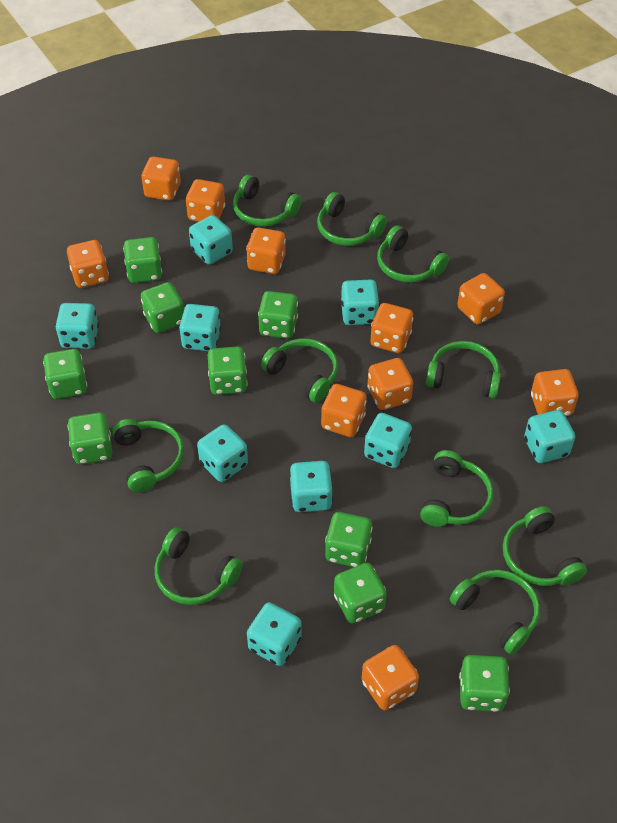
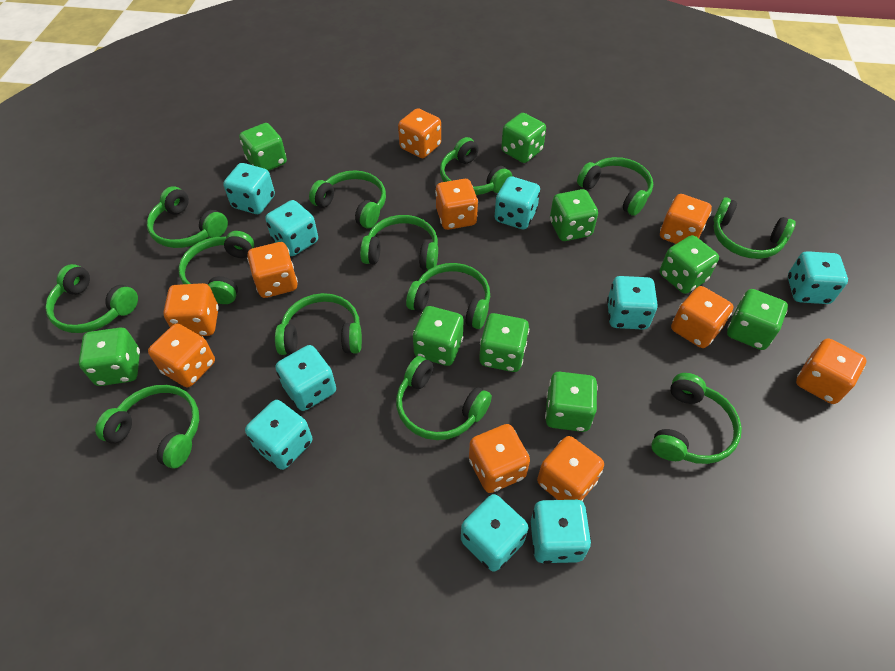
green headphones: [112,419,184,493] [155,527,243,605] [233,175,302,227] [261,339,338,403] [317,192,387,246] [377,225,449,283] [420,450,493,527] [426,341,501,398] [450,570,540,654] [503,506,587,586] = 10 -> [45,264,138,333] [95,385,199,468] [147,187,228,248] [178,231,254,304] [275,293,362,355] [309,170,386,228] [360,215,438,270] [396,356,492,440] [406,263,490,329] [440,137,513,195] [577,157,653,216] [651,373,742,464] [713,197,796,259] = 13

